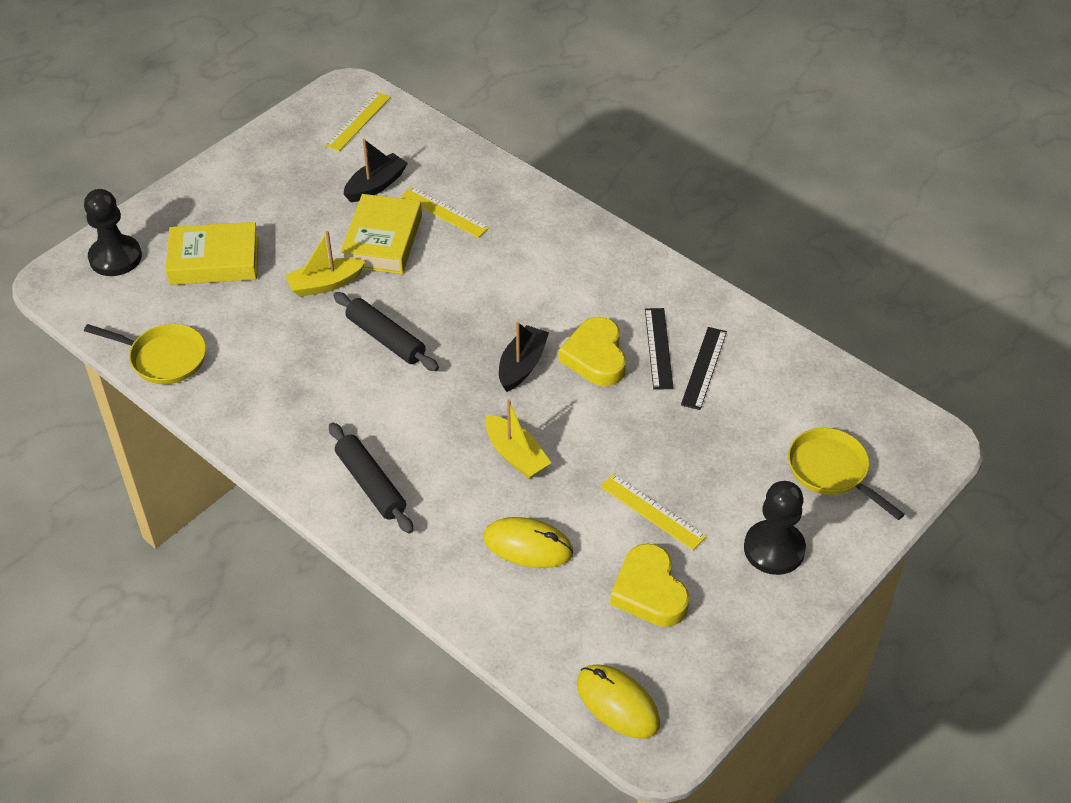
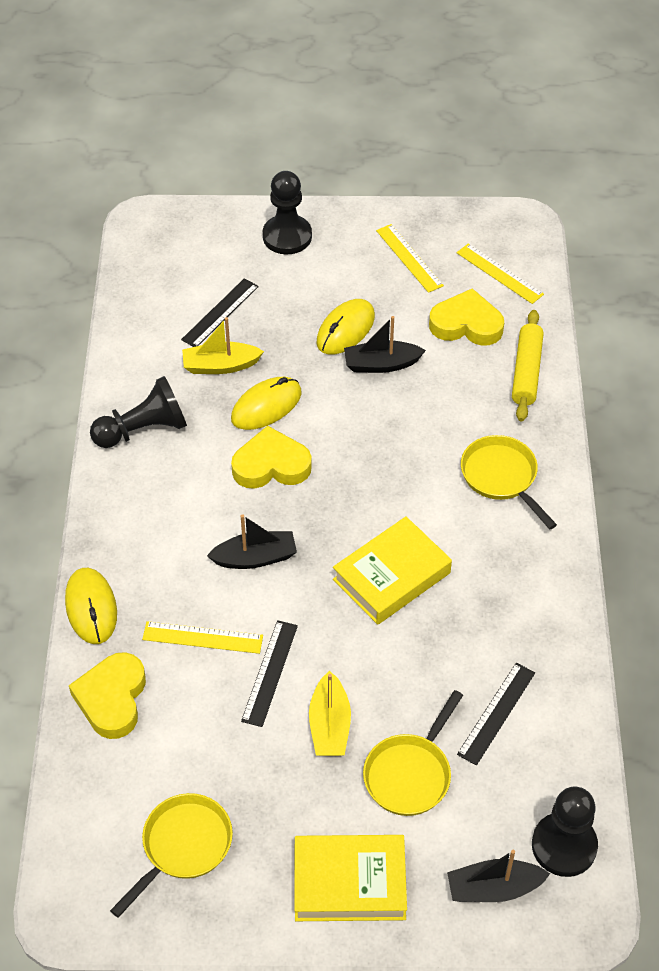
black boat: [343,139,408,202] [499,322,549,392] = 2 -> [207,514,297,569] [344,316,426,373] [447,850,550,902] = 3
black pawn: [84,189,142,276] [744,481,806,575] = 2 -> [90,376,187,448] [263,171,312,254] [532,787,598,877] = 3
black rolling pin: [329,422,414,533] [333,292,439,371] = 2 -> none = 0
black ruler: [645,308,674,390] [681,327,727,410] = 2 -> [181,278,259,347] [241,620,298,727] [457,663,535,766] = 3
yellow heart: [558,317,626,386] [610,543,690,627] = 2 -> [69,652,146,739] [231,426,312,489] [429,288,504,346] = 3
yellow mouse: [483,517,573,568] [577,664,660,739] = 2 -> [65,568,117,644] [231,377,301,430] [317,299,375,355] = 3
yellow pan: [84,324,206,384] [788,428,905,520] = 2 -> [110,793,233,918] [363,690,463,816] [461,435,557,529] = 3
yellow rolling pin: none = 0 -> [512,310,544,421] = 1

